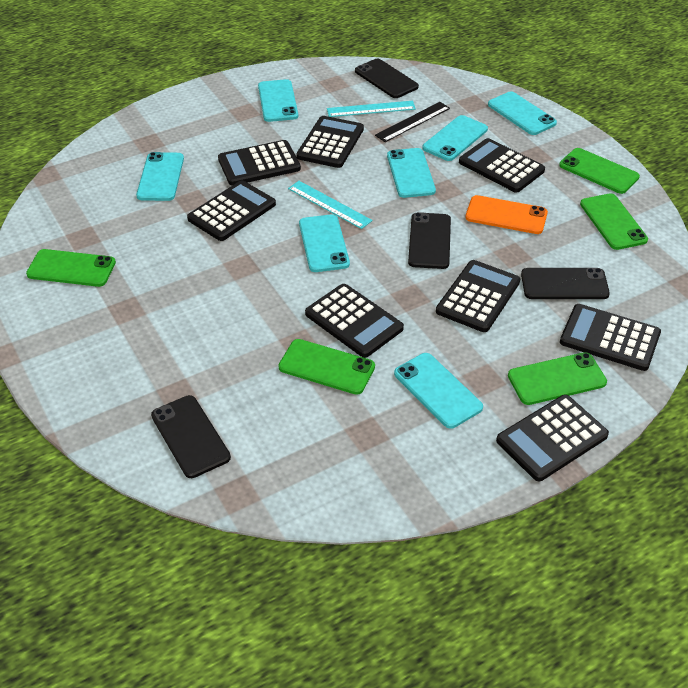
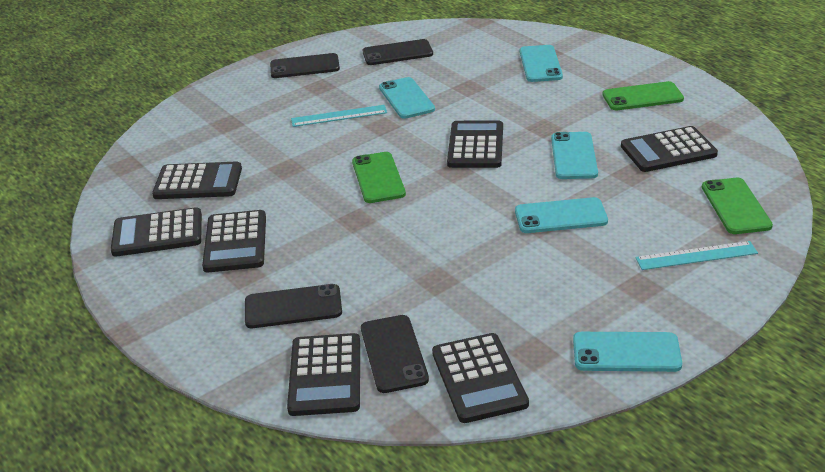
black calculator: [187,180,276,241] [218,140,301,185] [296,116,364,168] [305,284,404,358] [436,260,520,332] [459,138,545,193] [496,395,609,481] [560,304,661,371] = 8 -> [111,207,202,257] [152,161,242,199] [202,210,266,273] [287,333,360,416] [432,333,529,423] [447,121,503,168] [621,126,718,172] = 7
black ruler: [375,102,450,142] = 1 -> none = 0
green phone: [26,249,116,287] [279,339,375,395] [508,352,607,405] [559,148,640,194] [580,193,648,250] = 5 -> [352,152,406,203] [602,81,684,110] [702,178,773,234] = 3
orange phone: [465,195,548,234] = 1 -> none = 0
turquoise phone: [136,152,184,201] [258,79,298,122] [299,214,350,272] [387,148,436,198] [394,353,483,429] [422,115,488,161] [488,91,557,135] = 7 -> [379,77,435,119] [515,197,608,233] [520,45,563,82] [551,132,598,179] [573,332,682,372] = 5

